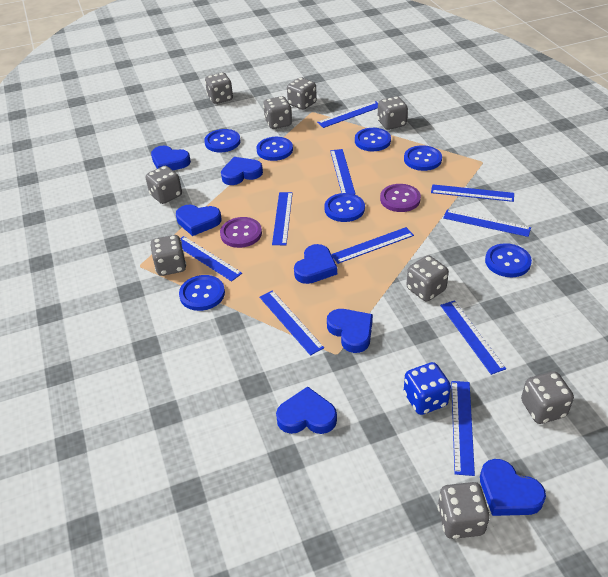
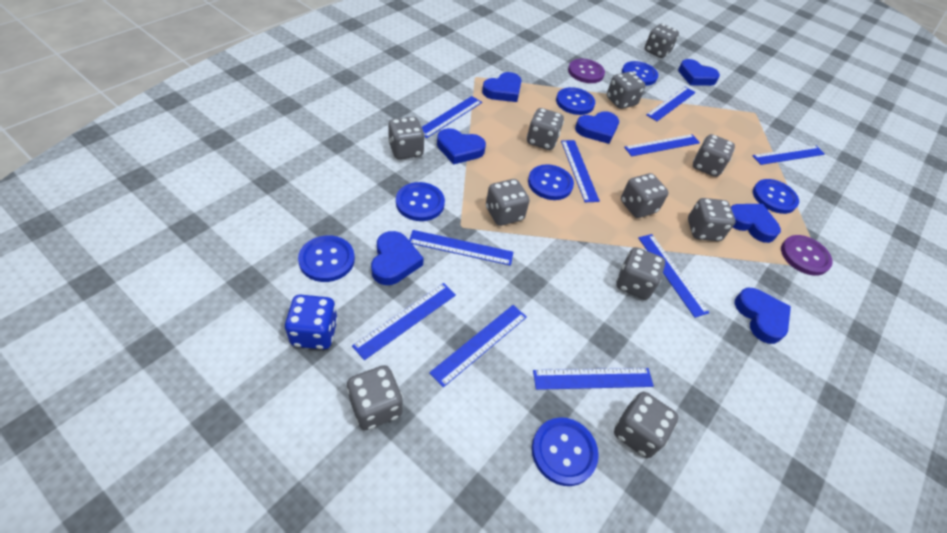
grey dice: [146,166,182,204] [150,235,186,276] [205,73,233,104] [263,96,292,129] [287,77,317,110] [377,96,408,130] [406,255,449,301] [437,482,490,539] [521,371,574,424] = 9 -> [347,365,403,430] [388,117,425,159] [486,179,530,226] [527,108,564,150] [607,72,646,109] [614,392,678,458] [616,247,665,300] [621,173,669,218] [645,24,679,58] [688,198,735,241] [693,134,735,177] = 11

